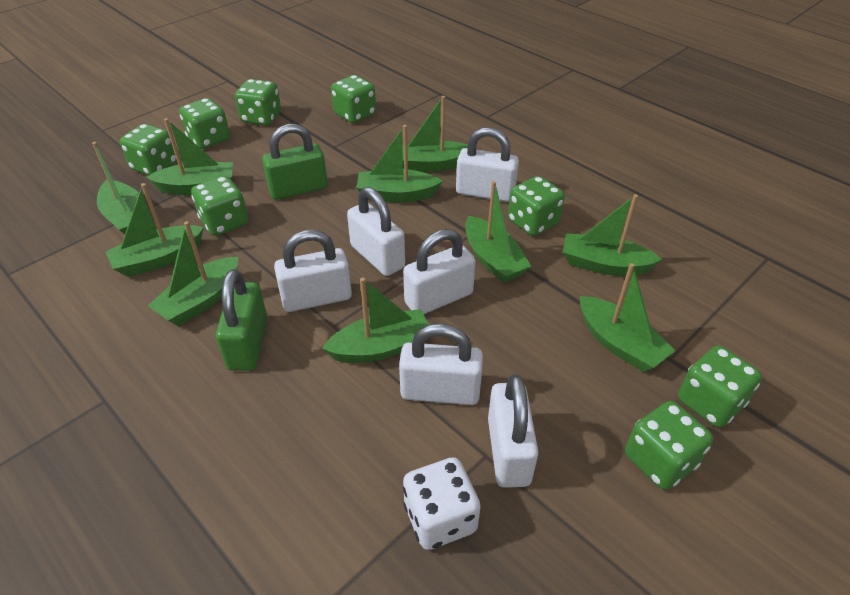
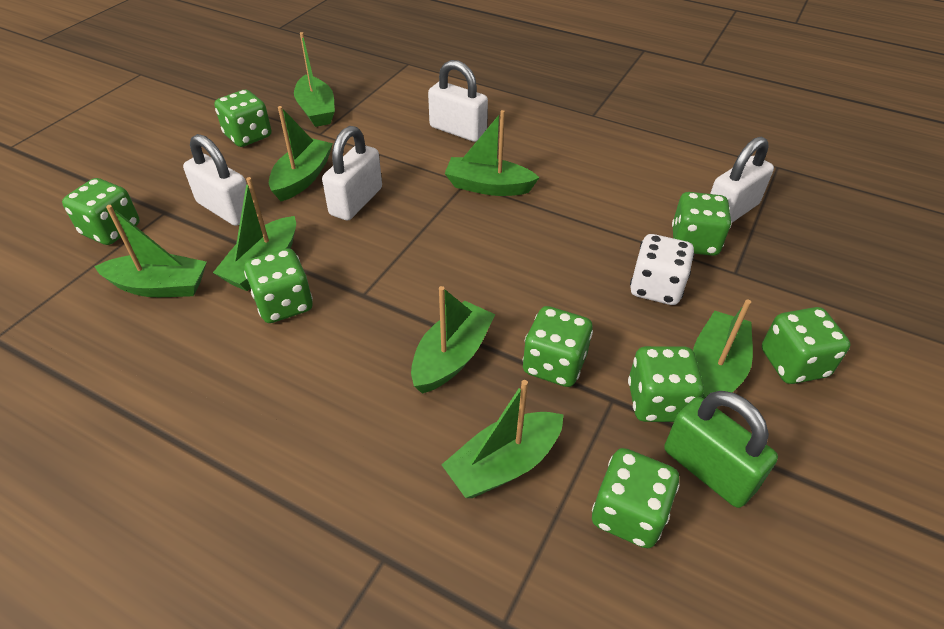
green boat: [92,142,139,235] [105,183,204,277] [146,118,233,195] [148,221,238,326] [322,278,429,363] [357,125,443,202] [402,96,468,172] [465,181,531,283] [563,194,662,276] [580,263,676,372] = 10 -> [94,205,207,297] [213,177,296,291] [269,106,333,201] [294,32,335,127] [411,286,495,393] [441,380,564,498] [444,110,540,196] [693,300,753,399] = 8
green padlock: [216,269,268,370] [262,124,328,200] = 2 -> [664,391,778,508] = 1
white padlock: [274,230,352,312] [347,187,405,276] [399,323,483,405] [403,229,476,314] [456,127,519,202] [488,374,538,488] = 6 -> [183,134,246,226] [322,126,382,220] [428,60,488,142] [710,136,774,222] = 4

